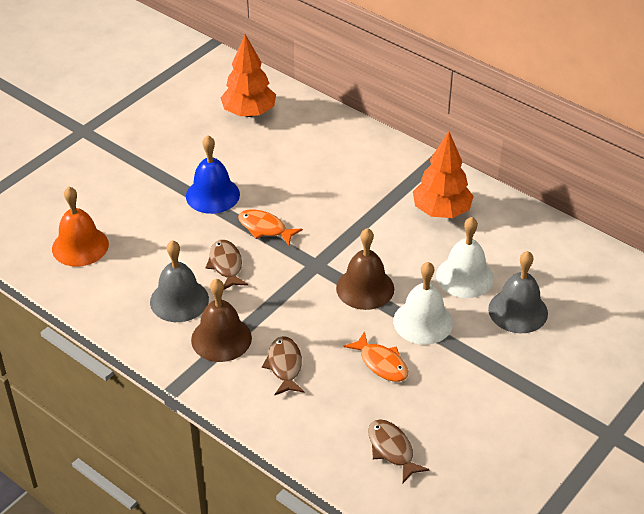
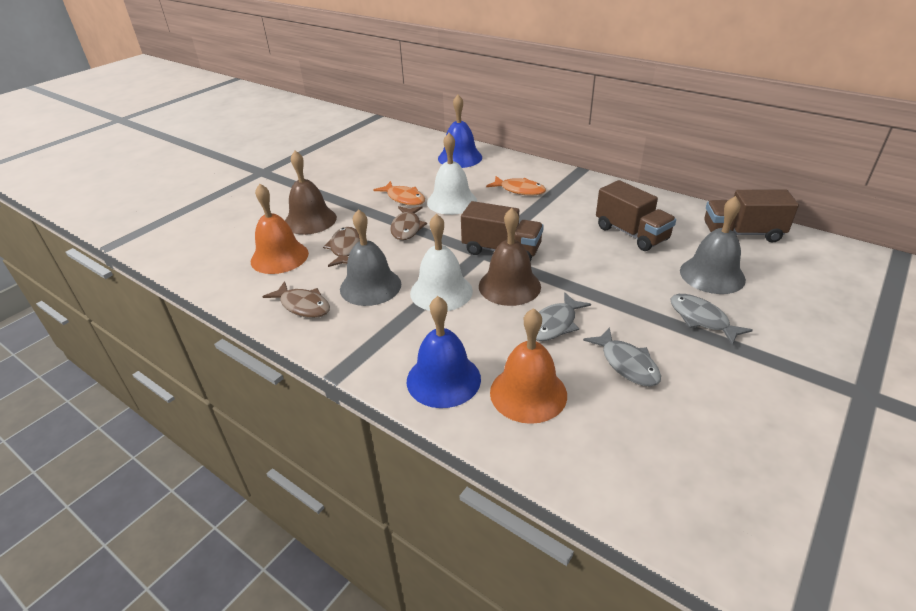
blue bell: [186,136,240,214] = 1 -> [407,296,481,408] [438,95,482,168] = 2
brown truck: none = 0 -> [461,201,544,261] [596,180,676,251] [704,190,799,243] = 3
grey fish: none = 0 -> [536,292,591,341] [583,327,661,387] [671,294,753,346] = 3
orange bell: [52,187,109,267] = 1 -> [251,184,309,274] [490,308,567,424] = 2
orange tree: [220,34,276,117] [413,132,474,218] = 2 -> none = 0

